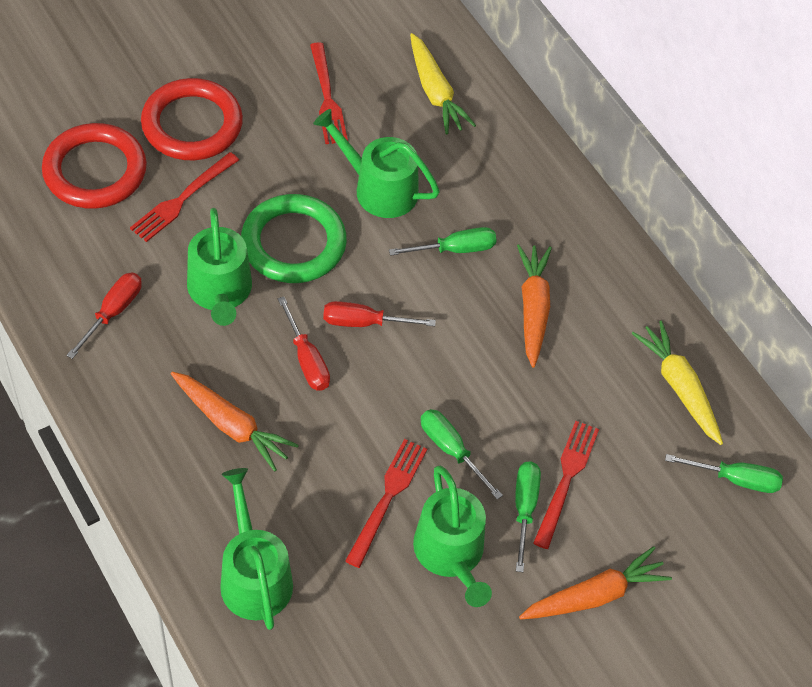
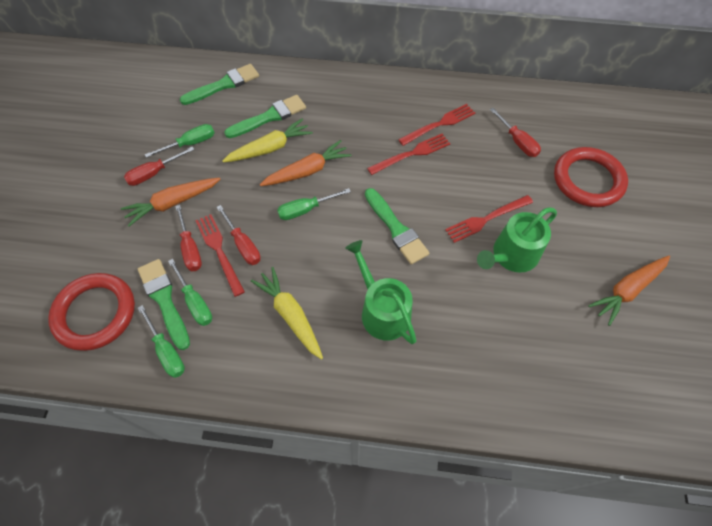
green brush: none = 0 -> [138,259,190,350] [179,64,259,105] [224,95,306,138] [365,188,430,264] = 4
green ring: [241,194,347,283] = 1 -> none = 0
green watering can: [187,208,252,326] [220,468,293,630] [313,109,440,218] [413,465,492,607] = 4 -> [345,240,417,344] [477,207,557,272] = 2
red screwdriver: [66,273,142,359] [278,297,330,391] [323,301,436,327] = 3 -> [124,146,195,186] [175,205,202,271] [216,205,261,265] [490,108,541,157] = 4

